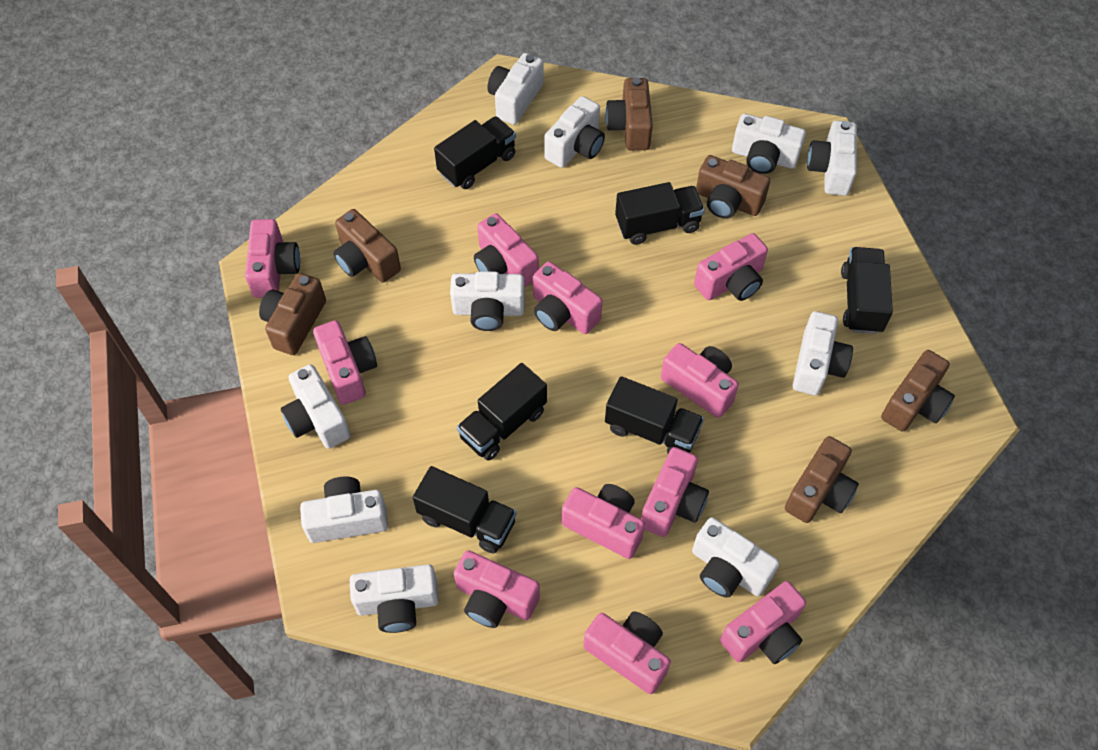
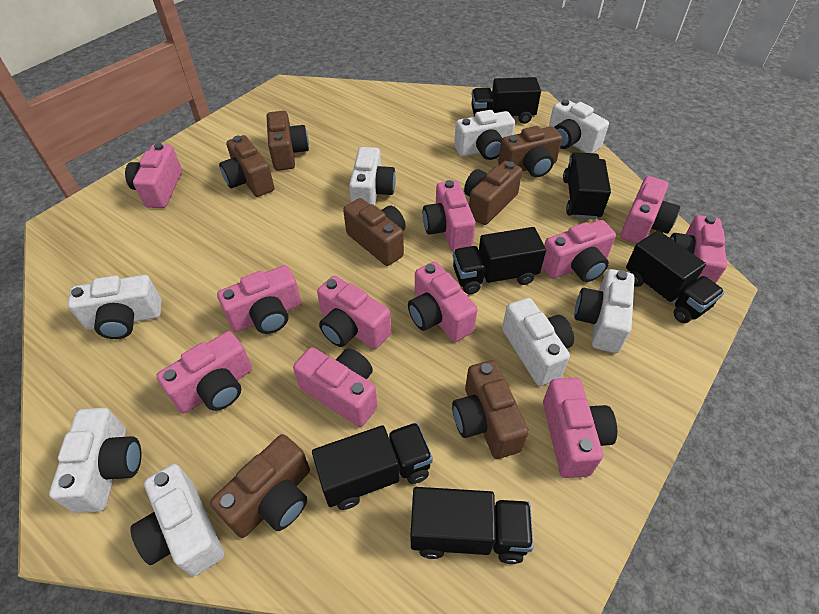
brown camera: [259,273,326,355] [334,209,401,283] [605,78,653,150] [696,155,770,219] [785,436,859,523] [881,350,955,432] = 6 -> [210,434,310,538] [219,135,274,197] [267,111,309,171] [343,198,406,266] [452,360,529,459] [464,161,522,225] [498,126,562,177] = 7
white camera: [281,364,350,449] [300,477,388,543] [350,564,439,633] [450,271,525,331] [487,53,544,125] [544,96,605,168] [692,517,780,598] [732,114,806,174] [793,311,853,395] [807,121,857,196] = 10 -> [49,408,142,513] [68,275,162,339] [130,464,224,576] [349,147,396,205] [454,110,515,160] [502,298,574,386] [549,99,609,153] [574,269,635,353] = 8

